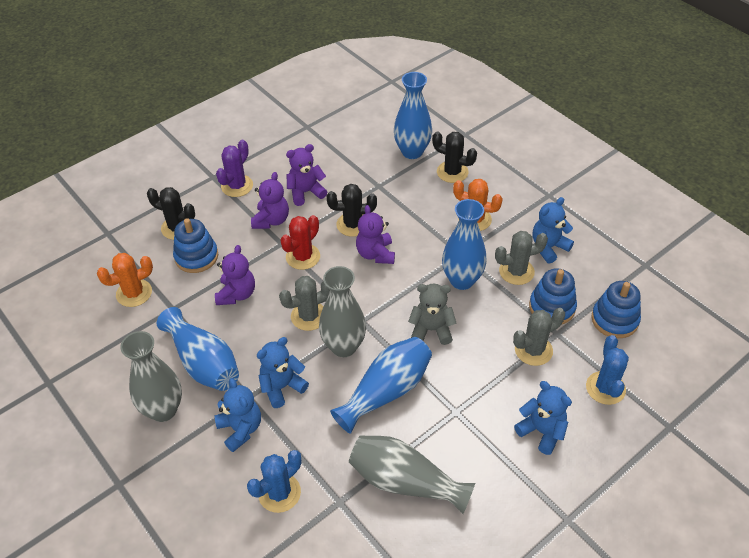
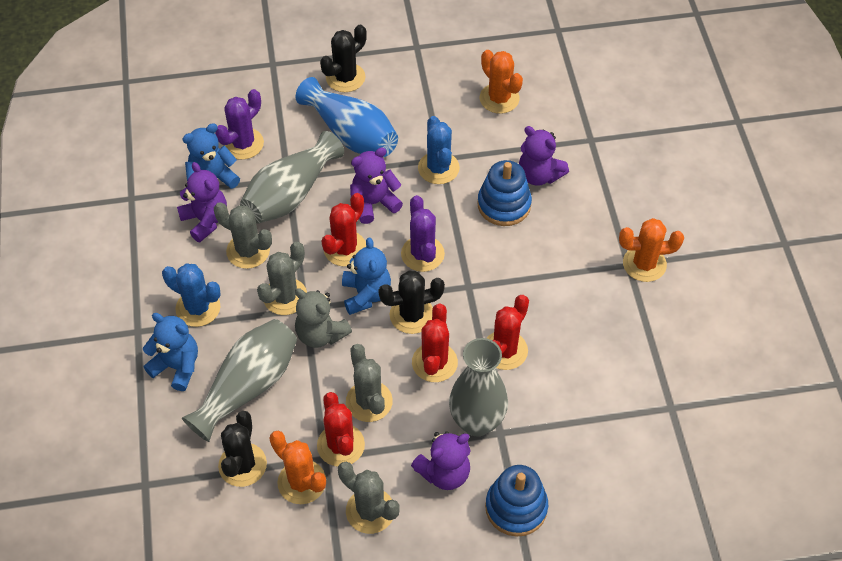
blue stacking toy: [173,218,218,273] [529,268,577,325] [591,281,641,338] = 3 -> [477,160,532,226] [485,465,548,537] = 2
blue teddy bear: [214,378,261,452] [257,337,309,408] [514,381,572,455] [533,197,574,264] = 4 -> [143,313,198,391] [183,123,240,189] [342,238,391,315] = 3
blue vase: [157,307,239,391] [330,337,432,434] [394,72,432,159] [442,199,487,290] = 4 -> [296,77,398,157] = 1
grey cactus: [279,276,330,331] [495,231,548,285] [513,308,565,366] = 3 -> [214,202,272,269] [257,242,307,315] [338,462,400,534] [346,344,393,422] = 4
orange cactus: [97,253,153,307] [453,179,503,231] = 2 -> [269,431,326,504] [480,50,523,114] [619,218,684,282] = 3
purple cactus: [216,140,253,197] = 1 -> [215,89,264,160] [401,195,445,272] = 2
red cactus: [280,215,320,270] = 1 -> [317,392,365,466] [321,193,366,266] [412,304,458,382] [487,295,529,370] = 4

